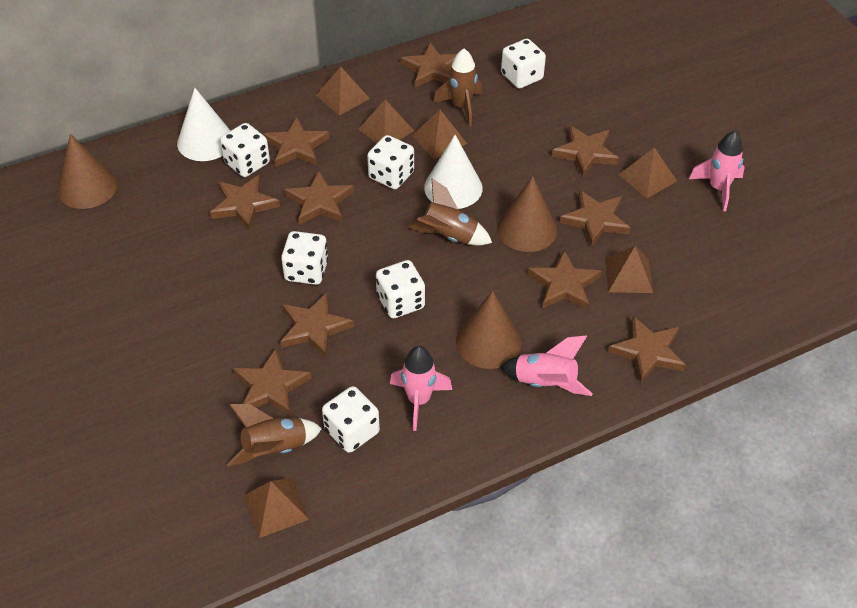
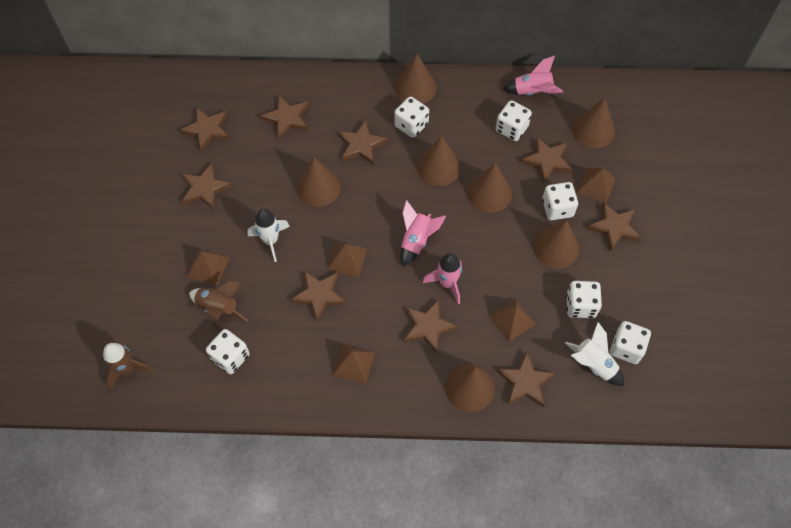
brown cone: [58,134,117,209] [456,291,521,369] [497,176,557,252] = 3 -> [296,158,341,207] [395,54,437,104] [417,136,461,186] [445,364,495,412] [468,163,512,213] [533,220,579,269] [572,98,615,148] = 7
brown pyramid: [244,478,309,538] [316,67,370,116] [359,100,414,143] [412,110,467,159] [605,246,653,293] [619,147,677,199] = 6 -> [187,249,230,286] [327,242,367,277] [332,344,375,384] [489,298,536,342] [576,168,616,203] = 5
brown rocket: [227,404,322,467] [407,178,492,245] [434,49,482,126] = 3 -> [103,343,154,391] [189,281,248,322] = 2
brown star: [210,175,280,231] [233,348,312,416] [263,117,330,167] [280,292,354,358] [285,170,354,225] [401,42,457,88] [528,250,602,310] [552,125,619,177] [560,190,631,247] [608,316,686,383] = 10 -> [180,107,230,151] [181,164,232,211] [260,96,308,140] [291,271,346,321] [338,120,388,165] [404,300,458,353] [497,352,555,407] [521,137,572,183] [587,202,641,251] = 9
white cone: [177,88,230,161] [424,135,483,209] = 2 -> none = 0
white rocket: none = 0 -> [247,209,290,262] [565,322,624,386] = 2

